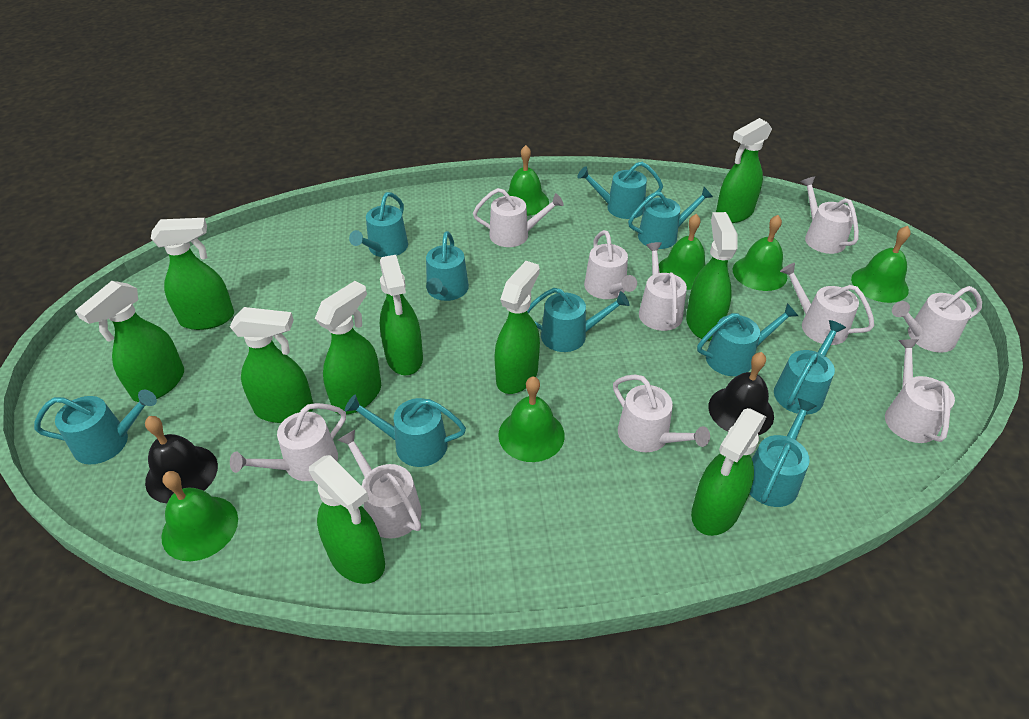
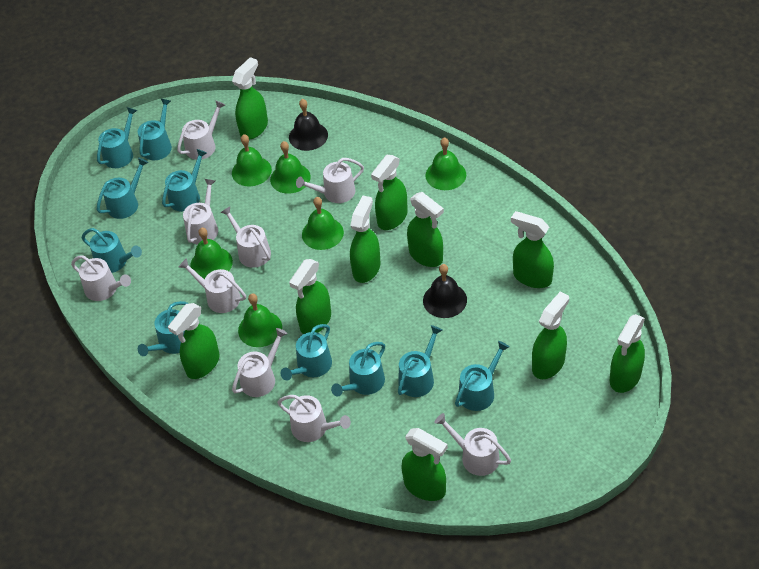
white watering can: [230,403,346,481] [338,430,422,538] [473,188,564,247] [584,230,637,299] [613,375,710,452] [639,242,687,331] [780,263,874,345] [801,176,859,254] [885,339,955,443] [892,286,982,353] = 10 -> [71,255,131,301] [177,100,225,160] [179,258,246,313] [183,179,218,244] [221,206,271,268] [232,328,288,397] [277,395,351,442] [296,158,364,203] [434,413,511,476] = 9

